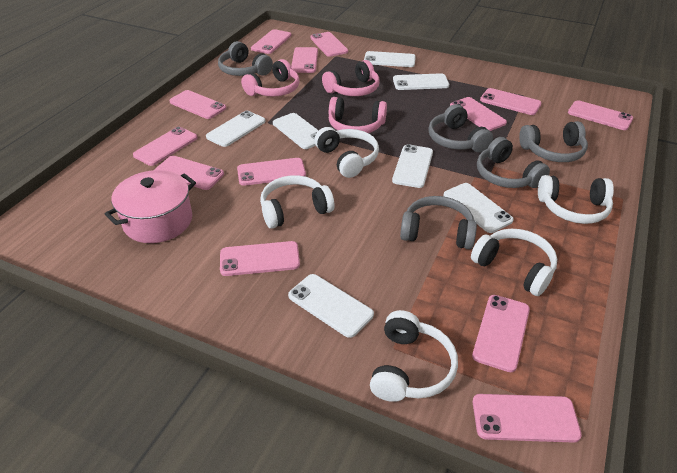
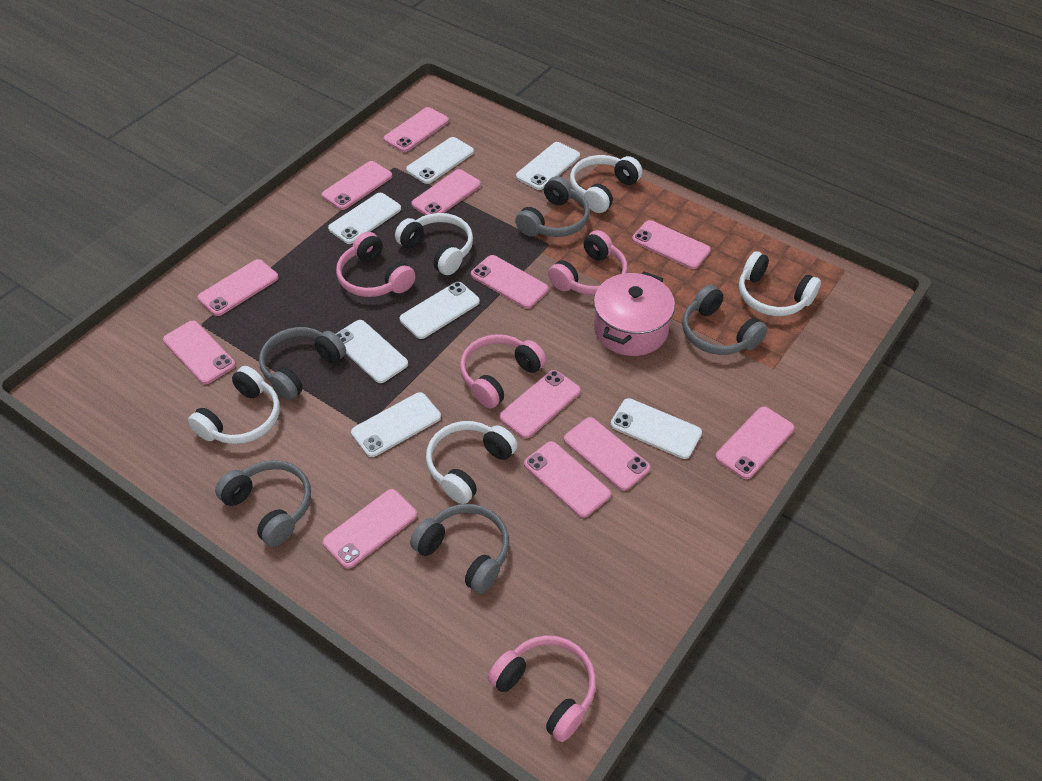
pink headphones: [241,59,300,97] [322,60,379,96] [329,97,387,133] = 3 -> [336,232,416,297] [460,334,546,409] [488,635,596,742] [548,230,628,295] = 4
pink phone: [133,127,198,166] [155,156,224,190] [169,90,226,119] [220,241,300,276] [237,158,306,186] [251,29,291,54] [291,47,318,73] [310,32,348,57] [450,97,507,131] [472,295,530,372] [473,394,582,443] [480,88,542,115] [568,100,633,130] = 13 -> [163,321,236,384] [197,259,279,316] [322,161,392,210] [323,489,417,569] [384,107,449,152] [411,169,481,215] [471,255,549,309] [499,370,581,438] [524,441,611,518] [564,417,650,491] [632,220,711,269] [715,406,794,479] = 12

